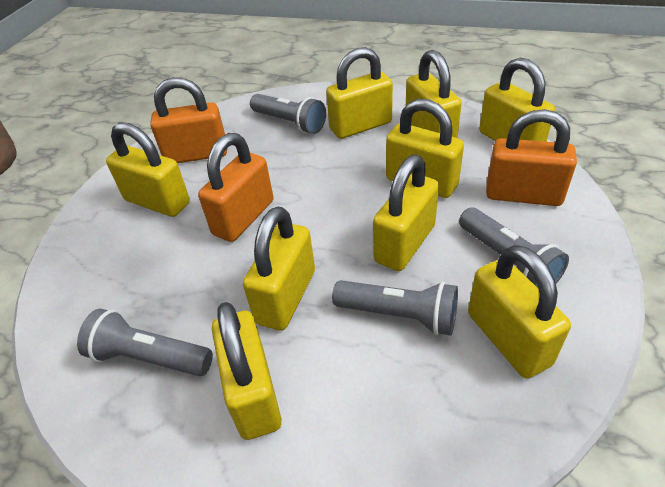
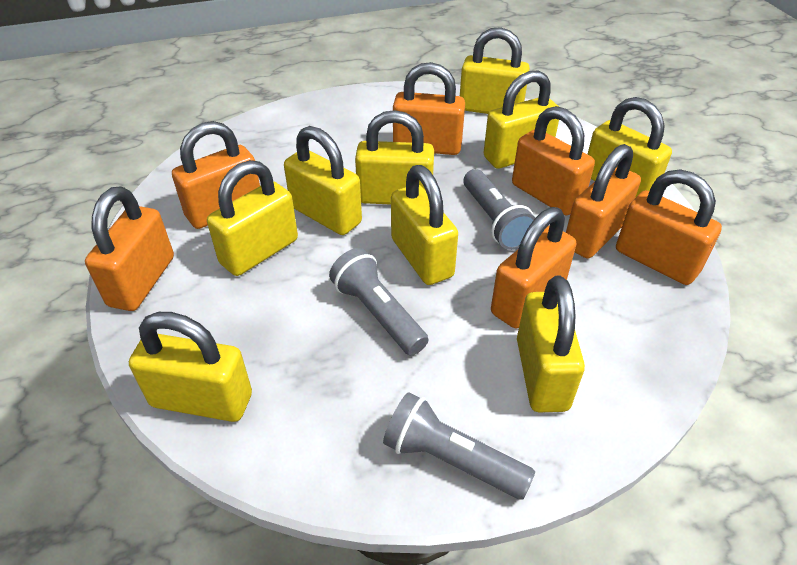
grey flashlight: [77,308,213,376] [250,94,326,134] [332,280,458,336] [459,207,569,288] = 4 -> [329,248,428,356] [383,392,535,500] [463,169,535,250] = 3
orange padlock: [150,77,227,163] [198,133,273,242] [486,109,577,206] = 3 -> [85,186,174,311] [172,121,260,229] [393,62,465,155] [491,207,576,328] [512,106,595,215] [566,144,641,258] [616,169,722,285] = 7

